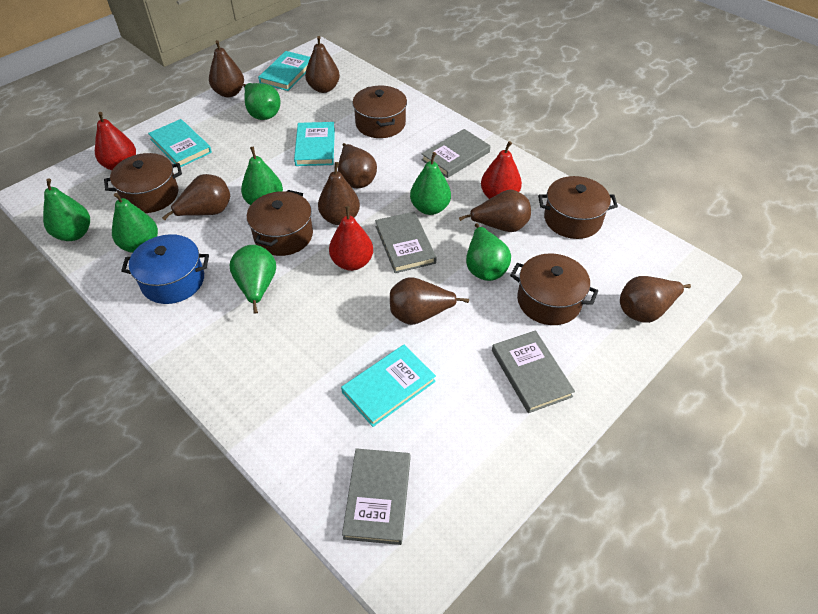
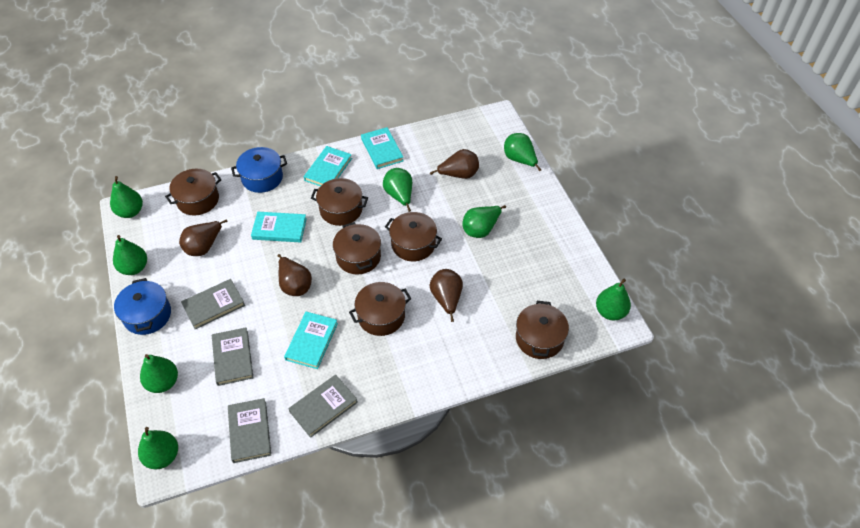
blue pot: [121,234,209,304] = 1 -> [114,278,171,335] [231,147,287,193] = 2
brown pear: [162,174,230,220] [209,40,244,97] [305,36,340,93] [318,162,360,225] [338,143,377,188] [390,277,469,325] [459,190,531,232] [620,276,691,323] = 8 -> [179,219,227,256] [277,254,312,296] [429,269,463,322] [430,149,479,179] = 4
brown pot: [104,153,182,213] [247,190,313,256] [353,85,407,138] [510,253,598,325] [538,176,618,239] = 5 -> [165,169,222,215] [311,178,368,226] [333,222,381,274] [349,282,411,336] [385,212,442,261] [516,301,569,359] = 6
green pear: [43,178,90,241] [112,193,158,253] [230,245,276,314] [241,146,283,205] [243,83,281,120] [410,152,451,215] [466,223,511,281] = 7 -> [110,176,143,218] [113,235,147,275] [138,427,178,469] [140,354,178,393] [383,168,412,212] [463,205,506,238] [504,133,541,171] [596,278,631,320] = 8
red pear: [95,112,136,170] [329,206,373,271] [481,141,522,199] = 3 -> none = 0

